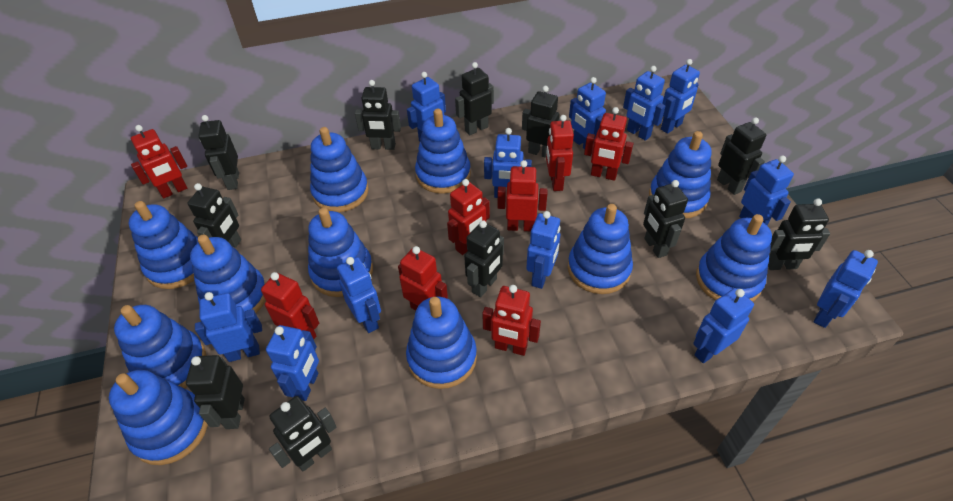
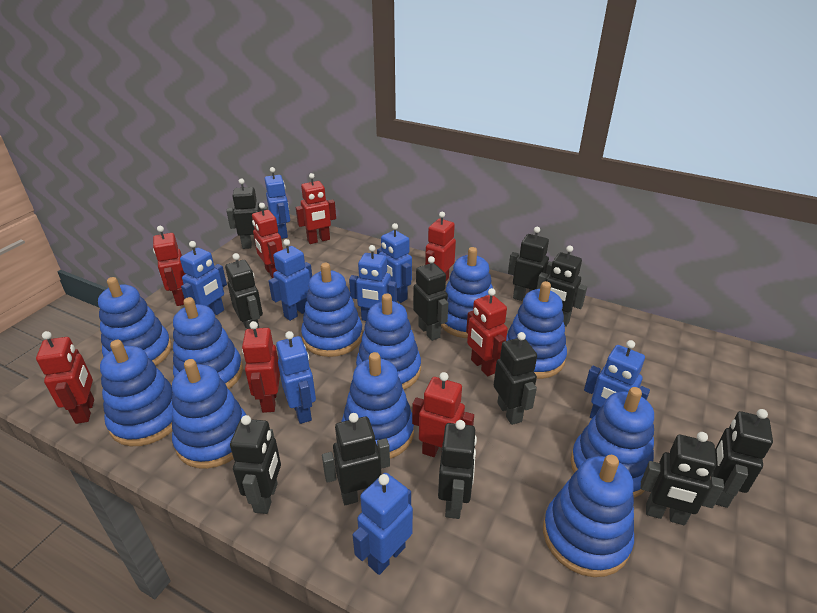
blue robot: [195,292,262,362] [266,325,319,401] [337,257,381,333] [407,72,446,142] [484,128,532,198] [526,211,561,289] [569,77,606,149] [623,66,665,141] [661,59,700,134] [693,288,754,363] [739,156,794,225] [814,250,878,328] = 12 -> [180,241,227,315] [265,167,290,239] [269,239,312,321] [276,331,316,424] [349,245,397,321] [353,473,413,575] [377,223,412,303] [584,340,650,419] = 8

